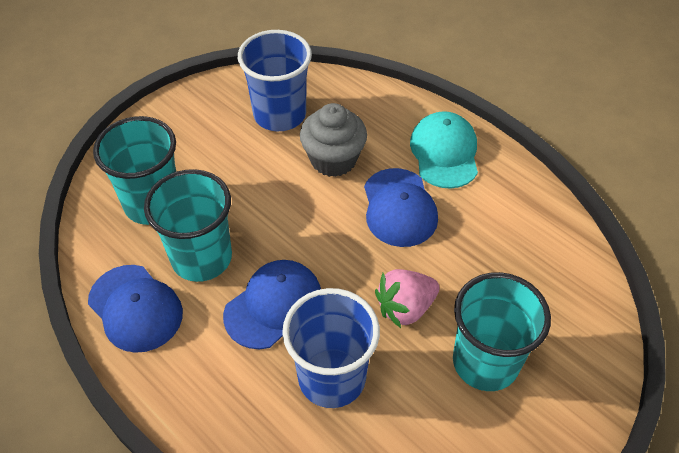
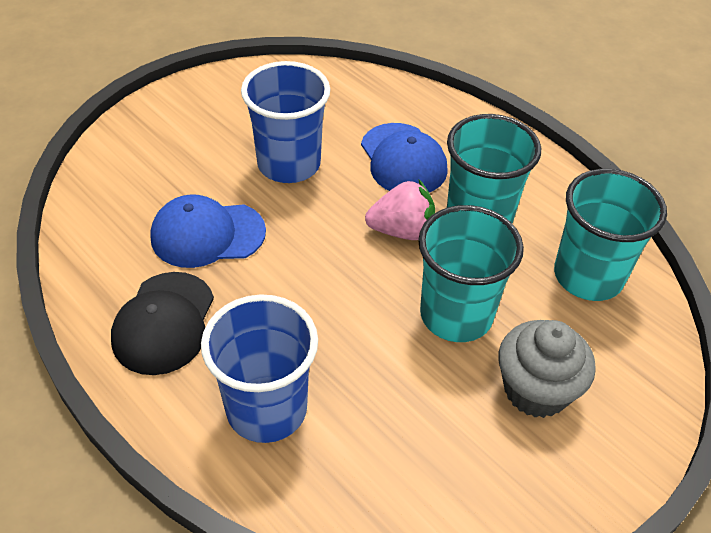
black cap: none = 0 -> [111,272,214,375] = 1
blue cap: [88,265,183,353] [223,260,321,349] [364,168,438,247] = 3 -> [150,194,266,268] [361,123,448,192] = 2
turquoise cap: [410,111,478,189] = 1 -> none = 0

